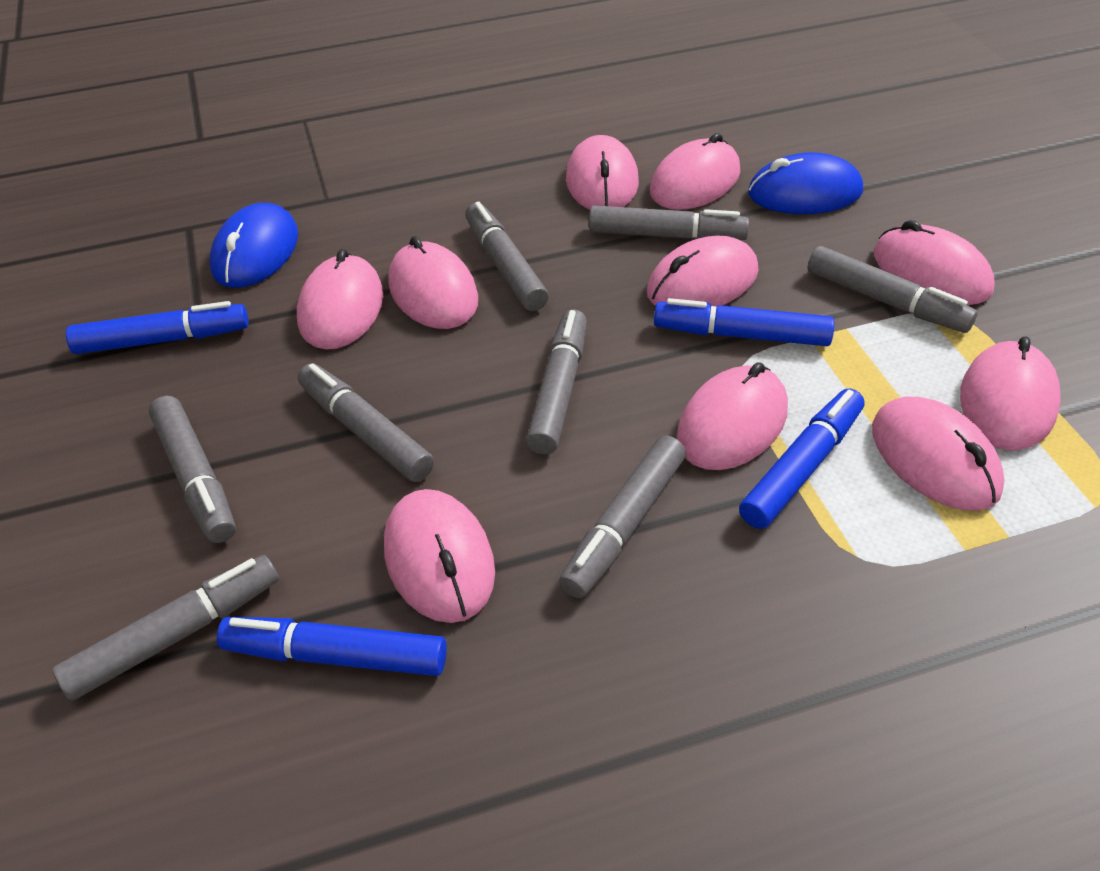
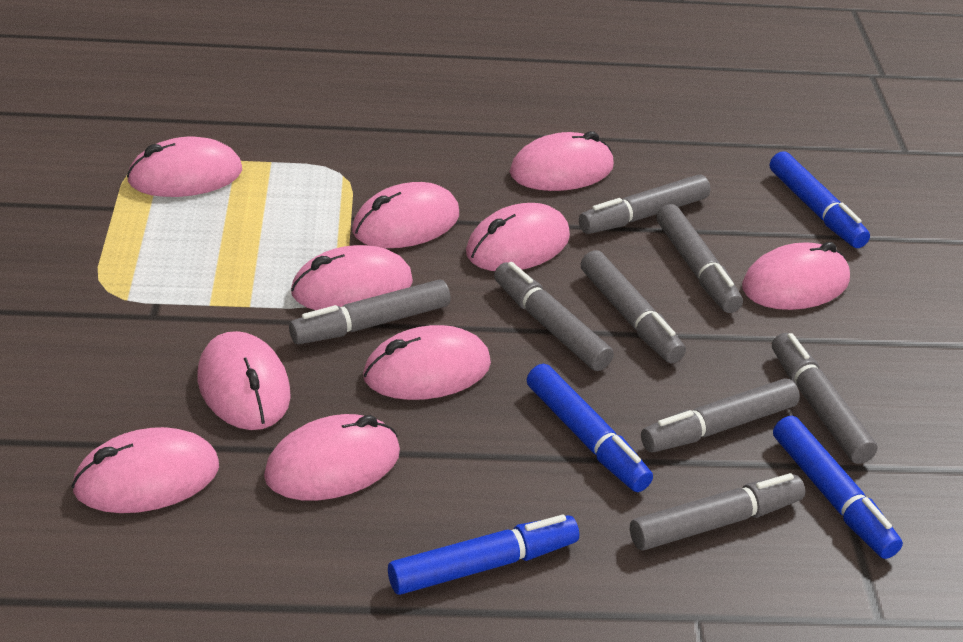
blue mouse: [210,203,298,288] [748,152,863,214] = 2 -> none = 0

